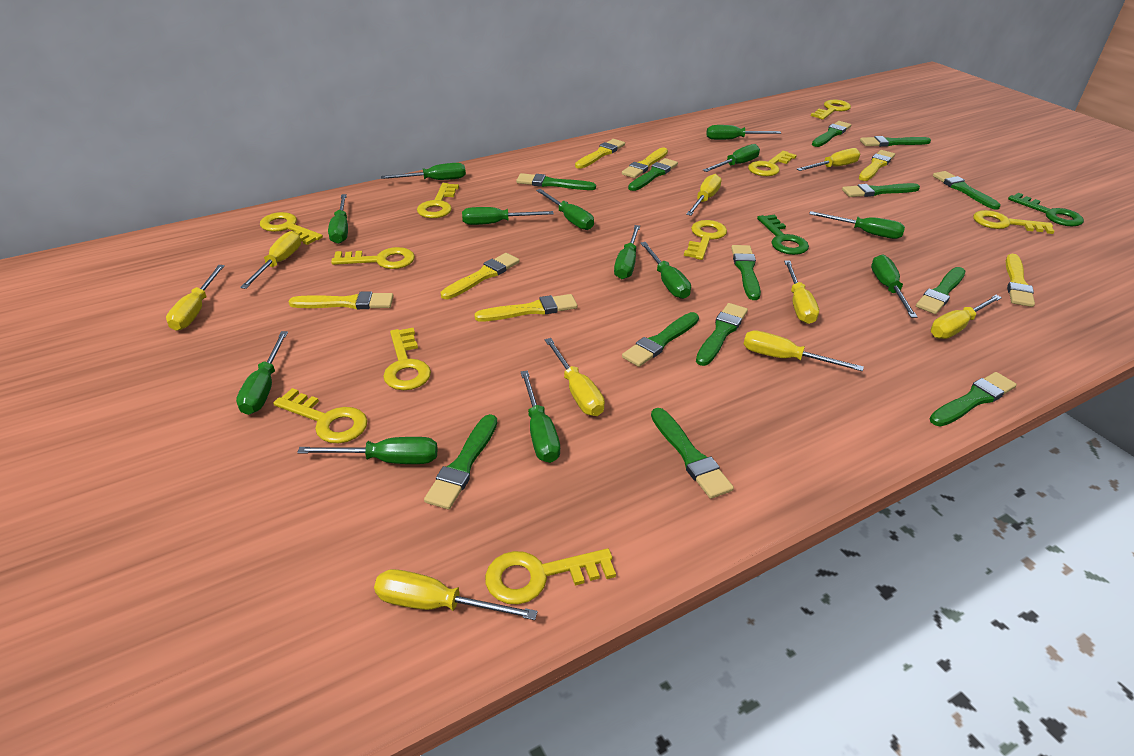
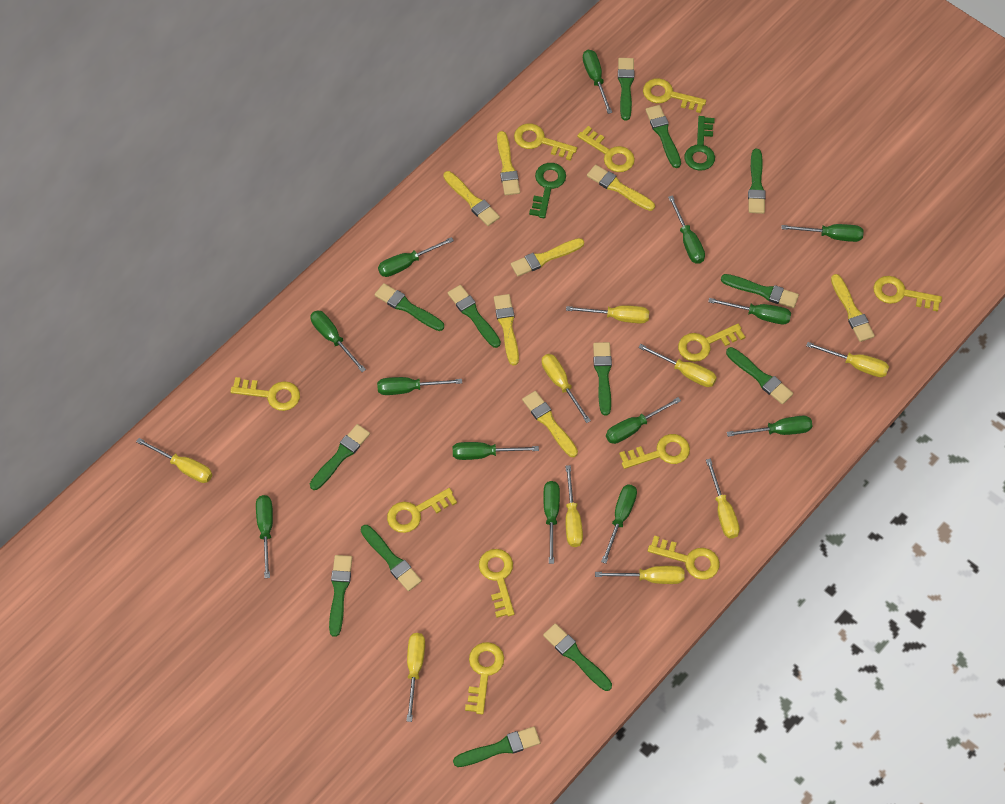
yellow key: [260,212,323,245] [273,388,368,443] [331,247,415,269] [383,328,431,390] [417,183,459,218] [485,548,616,604] [684,220,727,260] [748,151,797,176] [811,100,851,120] [973,210,1054,234] = 10 -> [230,377,300,411] [387,488,457,533] [465,642,504,714] [479,549,515,618] [514,124,577,161] [577,126,635,172] [619,434,690,469] [643,78,706,113] [648,535,720,580] [678,324,745,362] [874,276,942,312] = 11

